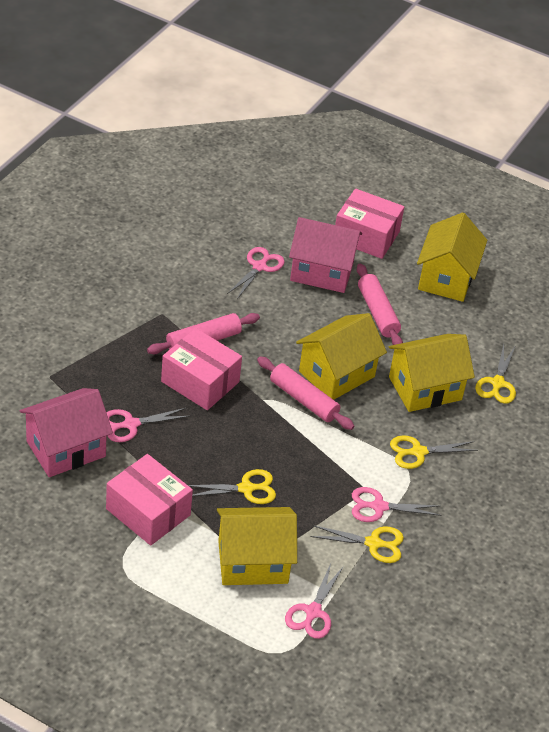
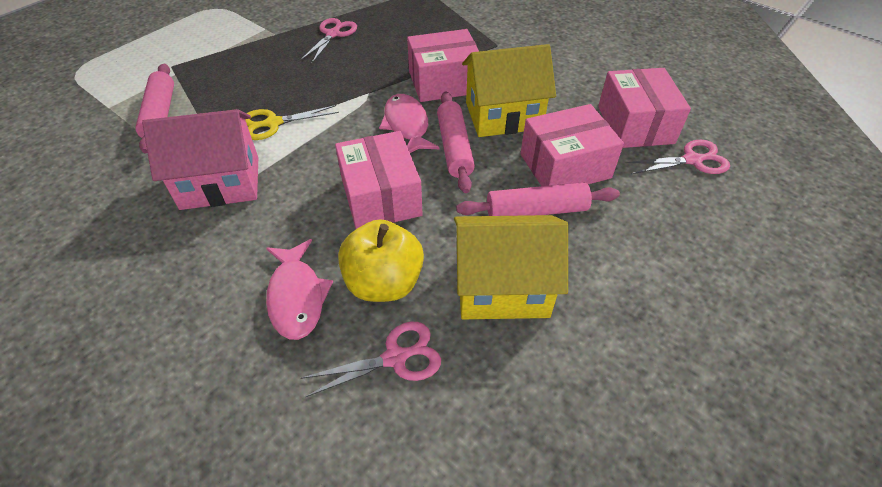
pink box: [106,454,193,545] [161,328,242,410] [335,189,404,259] = 3 -> [335,131,423,229] [407,29,479,102] [520,104,624,186] [598,68,691,148] = 4
pink fish: none = 0 -> [266,239,333,340] [379,94,440,153] = 2
pink house: [20,388,113,477] [289,217,362,293] = 2 -> [142,109,258,210] = 1
pink scissors: [106,408,190,442] [227,247,285,299] [285,563,344,639] [352,487,442,522] = 4 -> [301,18,357,63] [301,322,441,397] [626,140,730,174] = 3
yellow apple: none = 0 -> [338,219,424,302] = 1
yellow house: [217,507,297,585] [296,313,387,400] [389,334,475,412] [417,212,487,302] = 4 -> [454,215,568,319] [462,44,556,137] = 2
yellow scissors: [188,469,276,504] [310,525,404,563] [390,435,478,469] [475,344,516,404] = 4 -> [245,105,339,140] = 1

